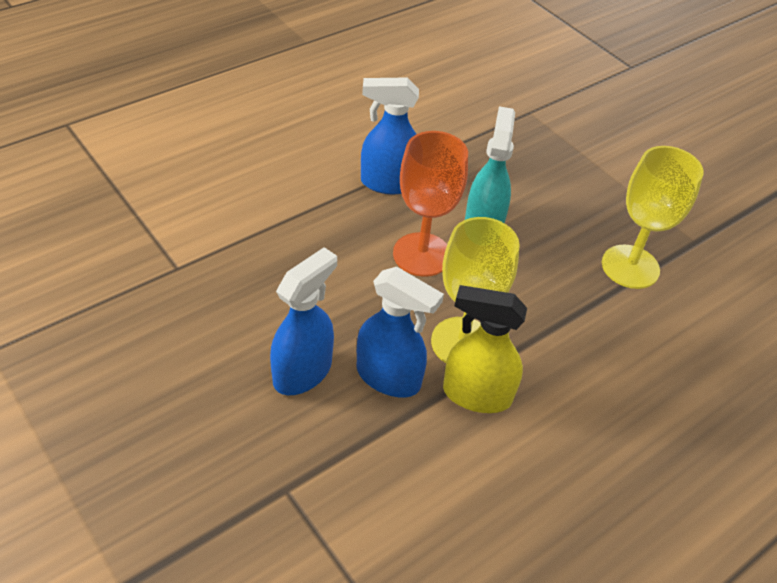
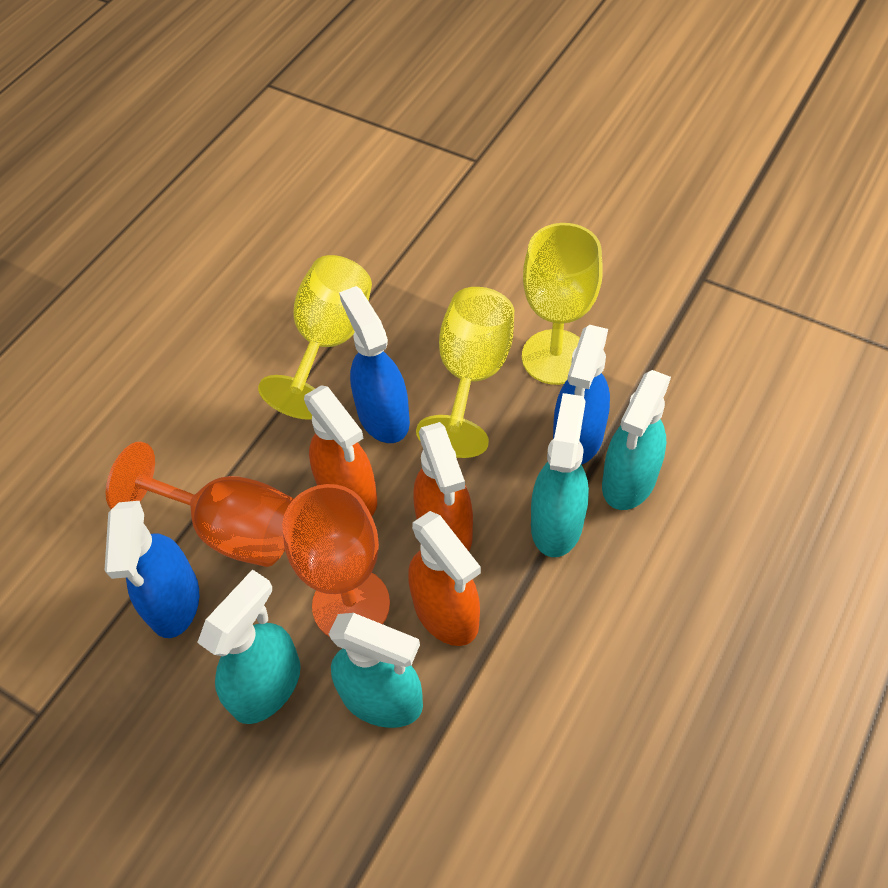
orange goblet: [393,131,468,277] = 1 -> [106,442,294,567] [282,484,390,637] = 2
orange spray bottle: none = 0 -> [304,385,377,516] [408,511,481,646] [413,422,473,551] = 3
turquoise spray bottle: [465,106,515,223] = 1 -> [197,569,301,724] [329,613,423,728] [531,393,589,557] [602,370,671,510] = 4
yellow goblet: [431,217,520,363] [602,146,704,289] = 2 -> [258,255,372,420] [416,287,514,458] [522,223,603,385] = 3
yellow spray bottle: [443,285,527,413] = 1 -> none = 0

